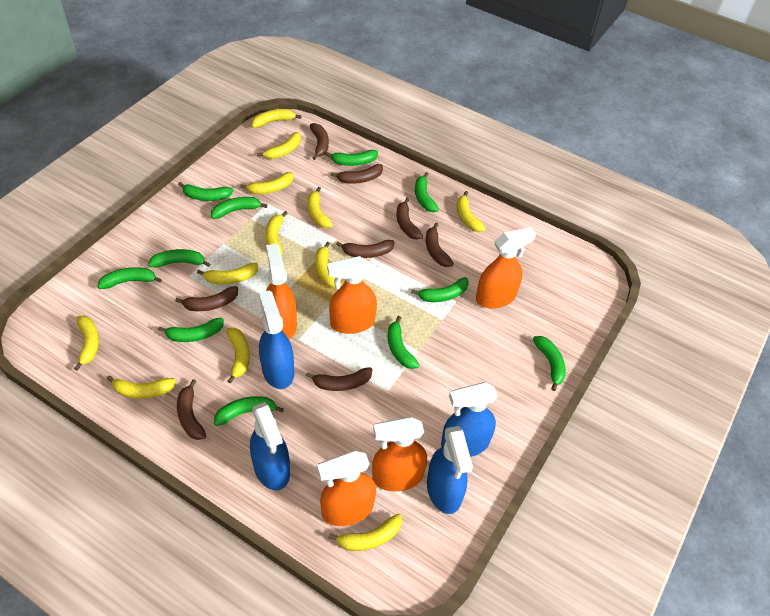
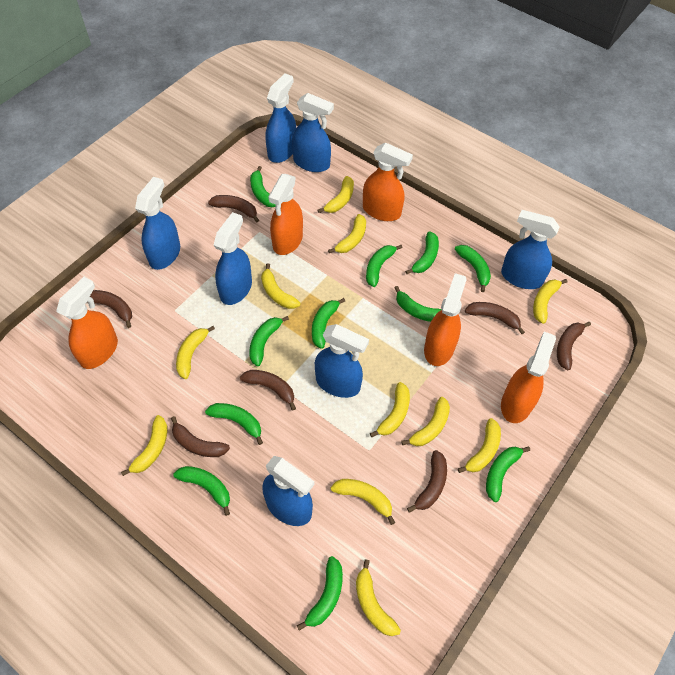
blue spray bottle: [250,402,290,490] [259,290,294,389] [427,426,473,514] [441,382,498,457] = 4 -> [135,177,180,270] [214,212,252,305] [262,456,314,526] [265,73,296,163] [292,93,334,172] [315,324,369,398] [501,210,559,289] = 7
brown banana: [175,286,238,311] [177,379,206,440] [306,367,372,391] [310,123,329,160] [331,164,383,184] [336,240,395,258] [397,198,423,240] [426,223,454,267] = 8 -> [90,290,132,328] [171,416,230,457] [208,195,259,222] [240,370,296,411] [407,450,447,513] [465,302,525,334] [557,322,591,370] = 7
yellow banana: [74,316,99,371] [107,376,176,399] [197,263,259,284] [227,328,250,383] [240,172,294,194] [252,109,301,128] [257,132,301,159] [265,211,288,255] [307,187,333,228] [315,242,342,288] [328,514,402,551] [457,191,486,232] = 12 -> [121,415,167,476] [176,326,215,379] [261,263,300,309] [318,176,354,213] [328,214,366,253] [331,479,395,525] [356,560,401,636] [370,382,410,437] [401,397,450,446] [458,418,501,473] [533,279,567,324] = 11

